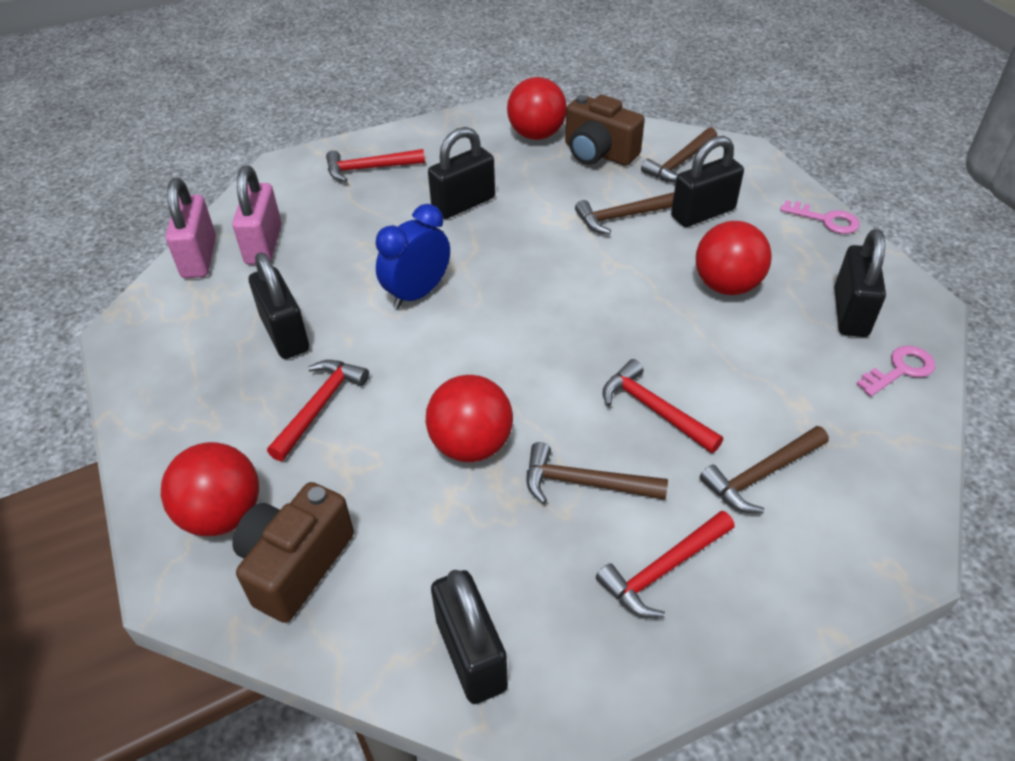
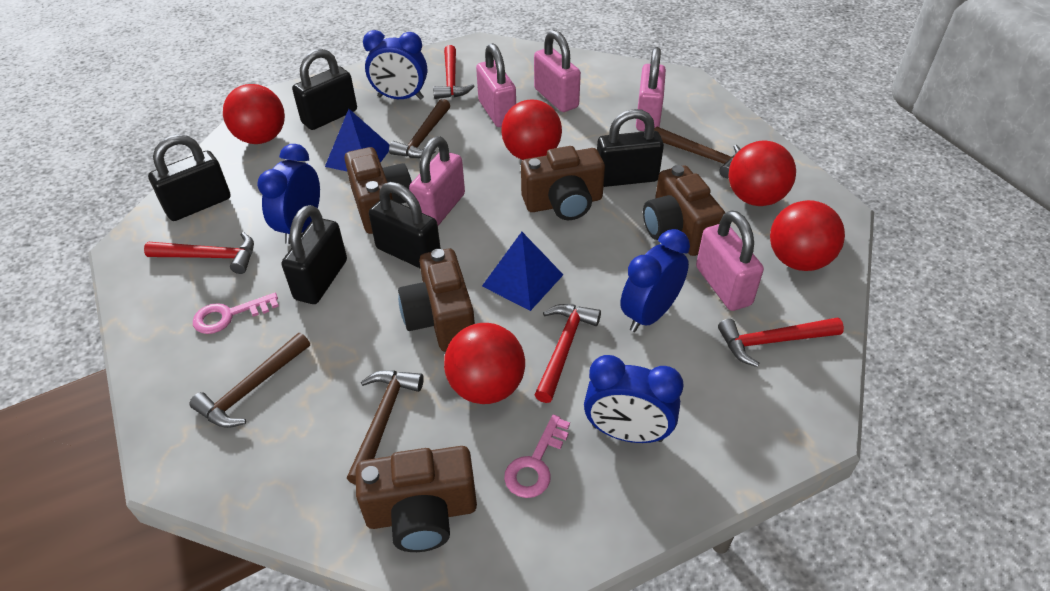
blue clock: [375,204,450,309] = 1 -> [257,144,320,244] [363,30,427,100] [584,355,683,443] [620,229,690,332] = 4
blue pyramid: none = 0 -> [325,109,390,171] [482,232,563,311] = 2
brown camera: [233,482,354,623] [565,95,645,166] = 2 -> [344,147,412,234] [356,446,477,552] [398,249,475,352] [521,146,605,220] [643,165,725,256] = 5
pink padlock: [166,178,216,278] [232,165,282,265] = 2 -> [409,136,465,226] [476,43,516,127] [534,30,581,112] [636,47,666,131] [696,210,764,311] = 5
red ball: [161,442,259,536] [426,375,513,462] [507,77,567,140] [696,221,772,295] = 4 -> [223,84,285,144] [444,323,525,404] [501,100,562,160] [728,141,796,206] [770,200,845,271] = 5

